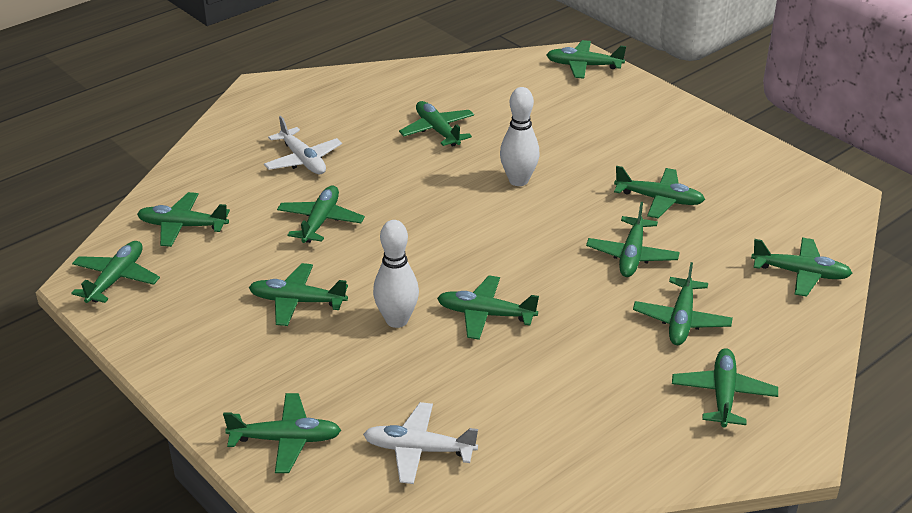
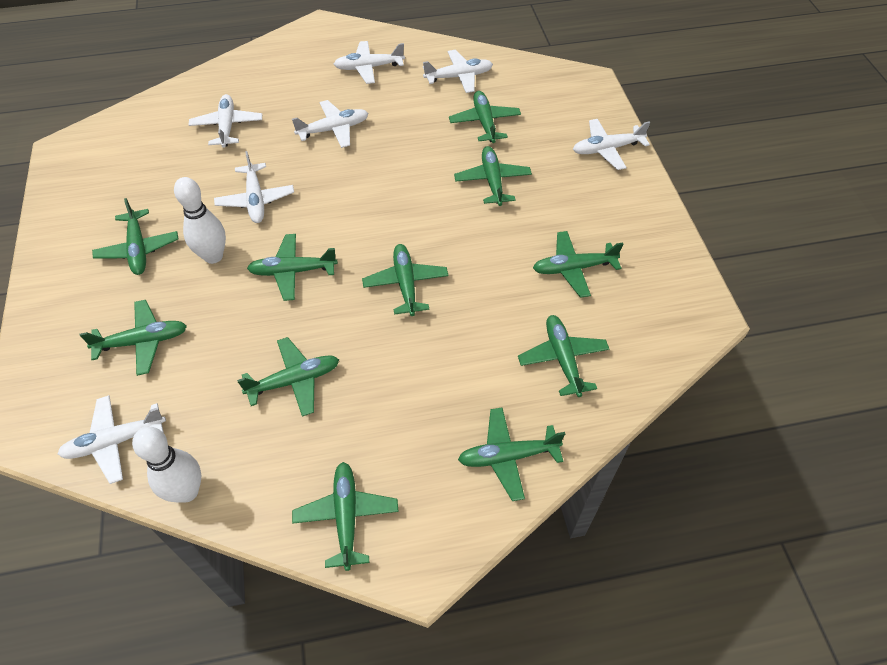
green plane: [72,241,160,303] [137,192,230,247] [223,393,341,473] [249,263,348,326] [277,185,365,243] [399,101,474,147] [437,276,539,340] [546,40,626,79] [586,202,680,277] [614,166,705,218] [633,262,733,345] [672,348,778,428] [751,238,852,297] = 13 -> [79,300,187,376] [92,198,178,275] [237,337,339,417] [247,234,338,301] [292,462,399,571] [362,244,448,316] [449,91,521,143] [454,146,532,206] [458,408,565,501] [518,315,609,397] [533,231,623,298] = 11
white plane: [264,116,342,174] [363,402,478,484] = 2 -> [58,395,166,484] [188,94,262,148] [214,151,294,223] [292,100,368,148] [334,41,405,84] [423,50,493,93] [573,119,650,170] = 7

